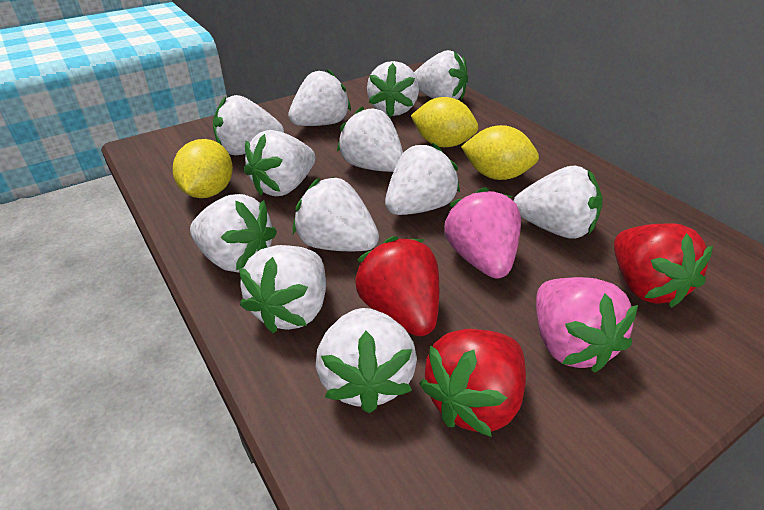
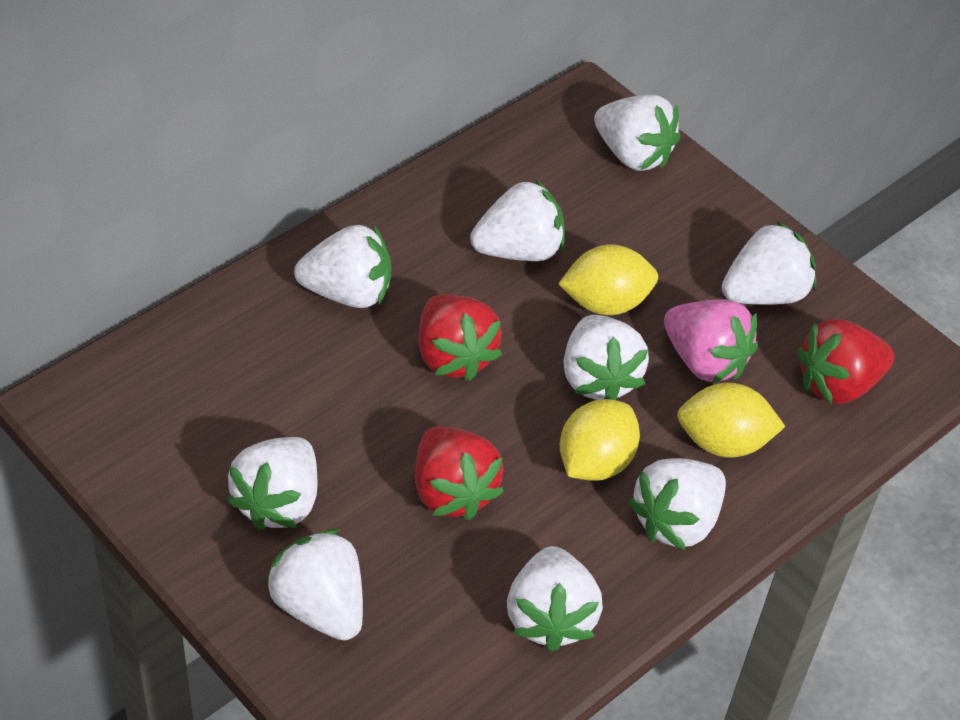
pink strawberry: [444,187,521,279] [536,277,638,373] = 2 -> [664,300,758,383] = 1
white strawberry: [190,194,277,272] [213,95,284,155] [239,245,326,333] [244,130,315,196] [288,69,351,126] [293,177,379,251] [316,308,417,413] [337,106,403,172] [367,61,419,117] [385,143,460,215] [414,50,468,100] [514,165,603,239] = 12 -> [226,437,317,531] [265,529,363,641] [294,225,391,308] [470,179,565,261] [507,546,603,652] [564,315,649,400] [594,94,681,171] [628,458,726,550] [722,221,816,305] = 9

